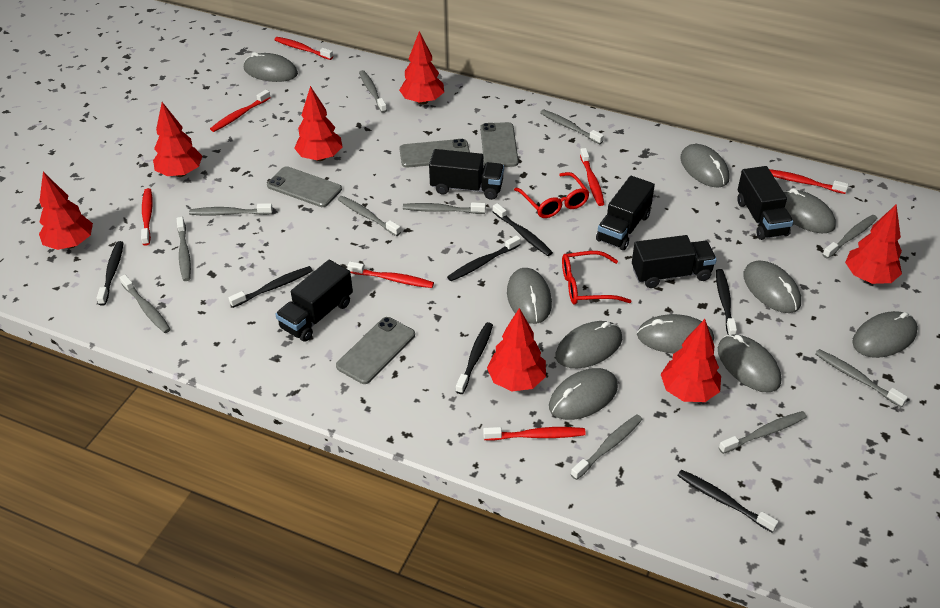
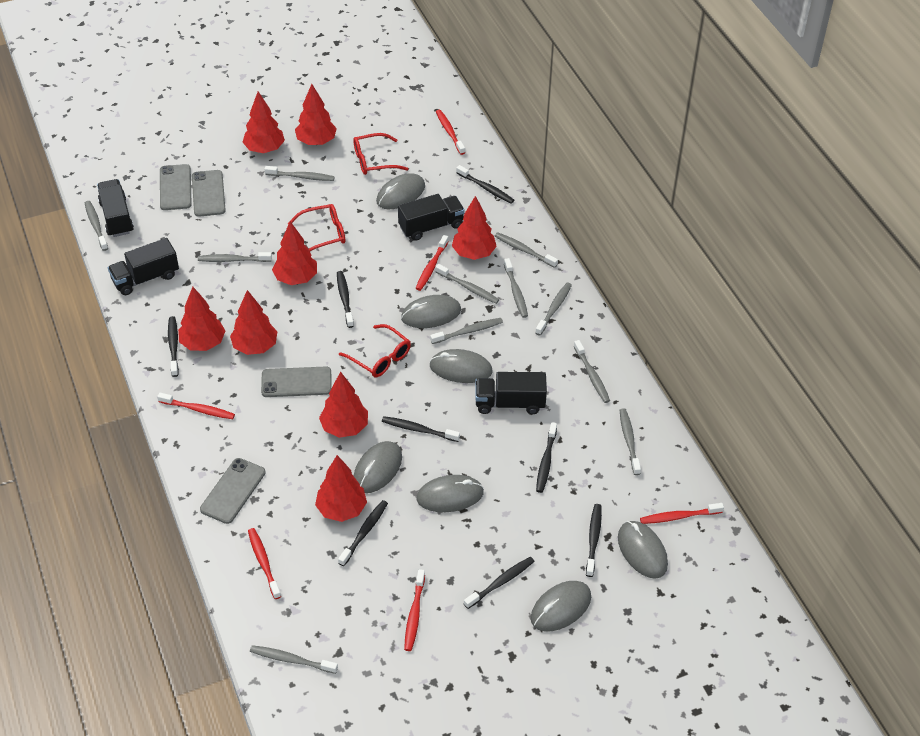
black toothbrush: [97,241,124,306] [228,266,313,308] [447,235,521,281] [456,322,493,394] [493,203,553,256] [677,470,779,533] [716,269,737,335] = 7 -> [168,316,179,377] [337,271,354,328] [338,500,388,566] [382,416,460,442] [456,165,514,204] [464,557,535,609] [536,422,557,493] [586,504,602,577] = 8
black truck: [275,260,353,342] [429,149,504,200] [596,176,655,250] [632,235,717,288] [737,166,793,240] = 5 -> [97,179,134,237] [108,238,179,295] [398,194,465,241] [475,372,547,414] = 4
grey mouse: [244,52,298,82] [507,268,552,324] [549,368,618,420] [555,321,622,368] [637,314,714,354] [680,144,729,188] [718,334,781,392] [743,260,801,313] [783,188,836,233] [852,311,918,358] = 10 -> [354,441,402,493] [376,173,425,209] [401,295,461,328] [417,475,484,512] [429,349,493,383] [531,581,591,631] [618,521,668,579] = 7
red glasses: [514,172,590,218] [562,251,631,305] = 2 -> [288,204,345,251] [339,324,411,377] [353,133,408,175] = 3
red toothbrush: [141,188,153,246] [210,90,271,132] [275,37,333,60] [347,261,434,288] [483,427,586,441] [580,148,604,206] [769,169,849,194] = 7 -> [157,393,235,419] [248,528,281,599] [404,569,425,651] [416,235,449,291] [436,110,465,155] [640,503,724,524] = 6
red tree: [39,172,93,250] [153,102,202,177] [294,86,343,161] [399,31,444,105] [487,308,546,391] [660,319,721,402] [845,204,902,284] = 7 -> [178,287,225,351] [230,290,278,355] [242,92,285,153] [272,221,317,285] [295,84,337,145] [315,455,367,522] [319,372,368,438] [452,196,497,260] = 8

